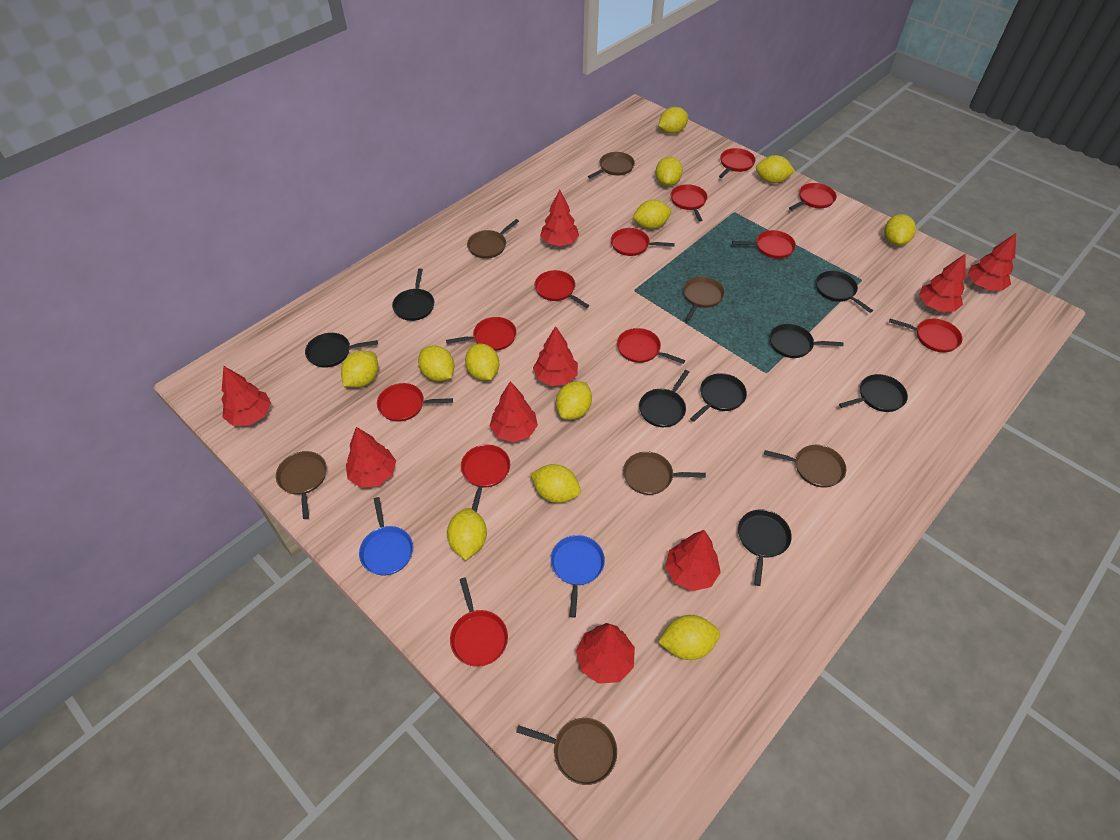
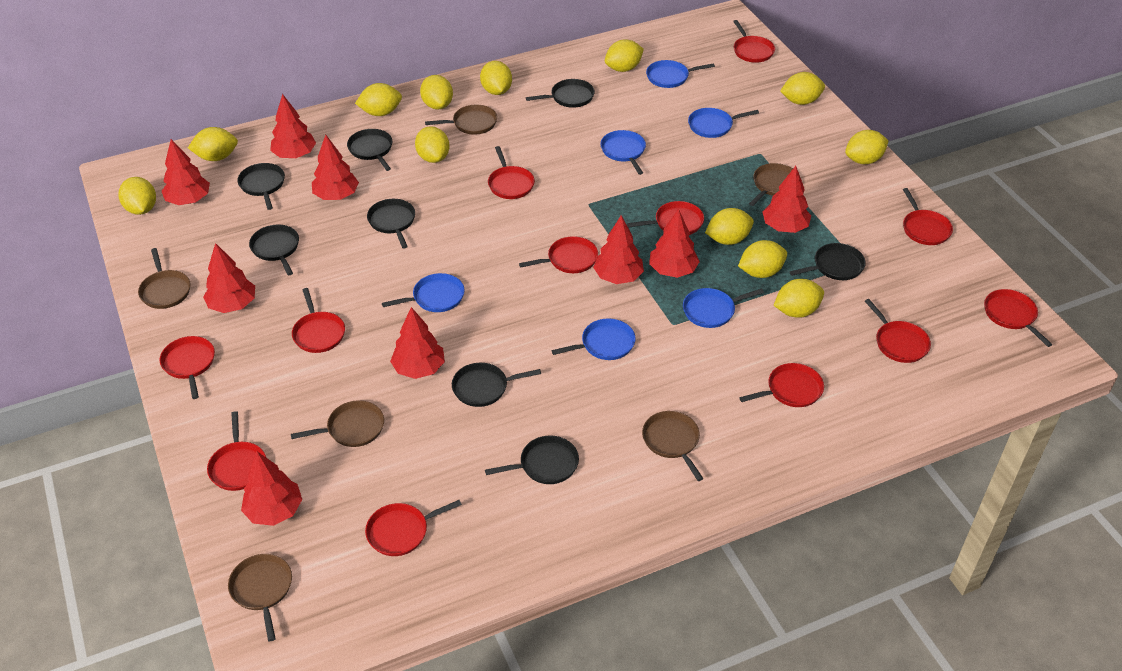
blue pan: [359,497,413,575] [551,535,605,618] = 2 -> [382,273,465,312] [552,319,636,360] [600,130,646,175] [646,60,715,88] [683,288,764,328] [688,108,759,138] = 6
brown pan: [276,451,327,519] [467,219,519,259] [516,718,617,785] [588,152,635,179] [623,451,706,495] [683,277,725,321] [764,445,846,488] = 7 -> [138,248,191,309] [228,554,292,641] [291,400,384,447] [425,105,497,135] [642,411,703,481] [749,163,793,206] = 6

